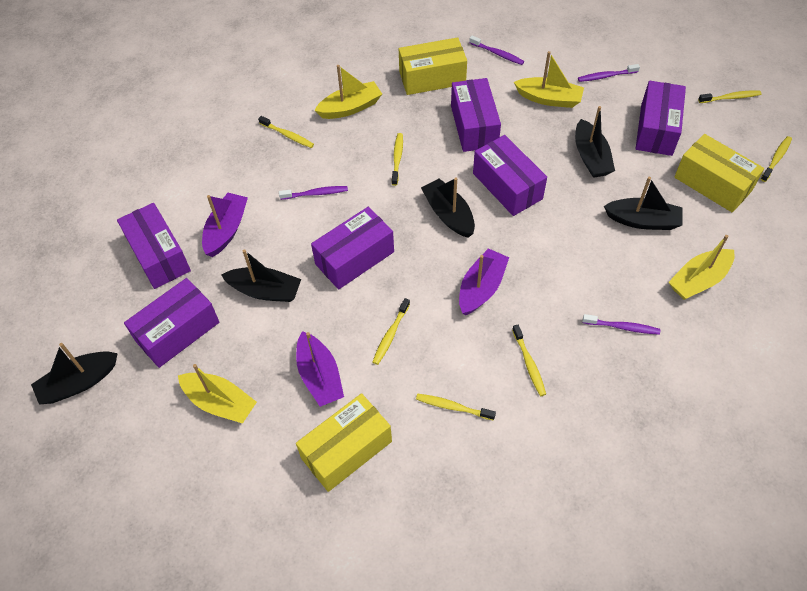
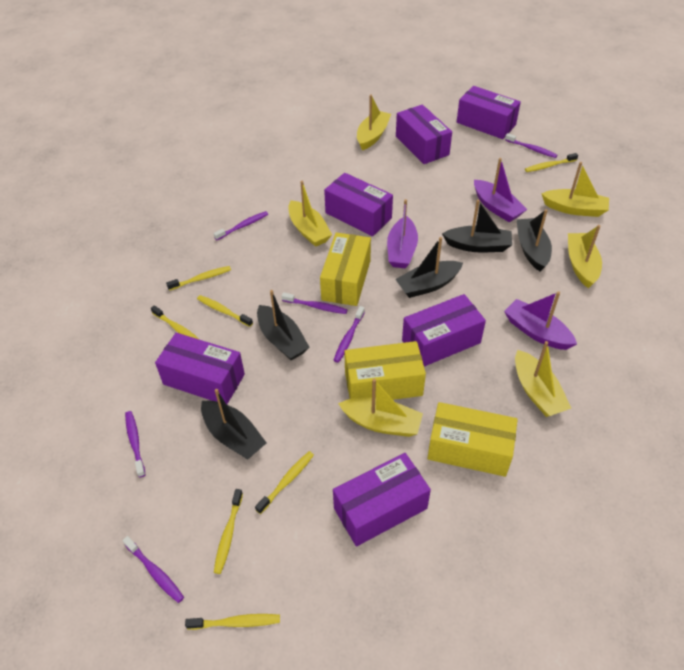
purple toothbrush: [279,186,348,200] [469,36,524,65] [578,64,640,82] [582,314,660,335] = 4 -> [122,536,184,603] [125,411,145,478] [213,211,268,240] [281,292,347,314] [333,306,365,363] [505,133,557,158] = 6
yellow boat: [178,364,257,424] [314,65,382,119] [514,51,584,108] [669,235,735,300] = 4 -> [288,181,332,247] [338,379,423,437] [357,94,391,150] [515,341,571,417] [541,162,609,217] [568,225,602,288] = 6

